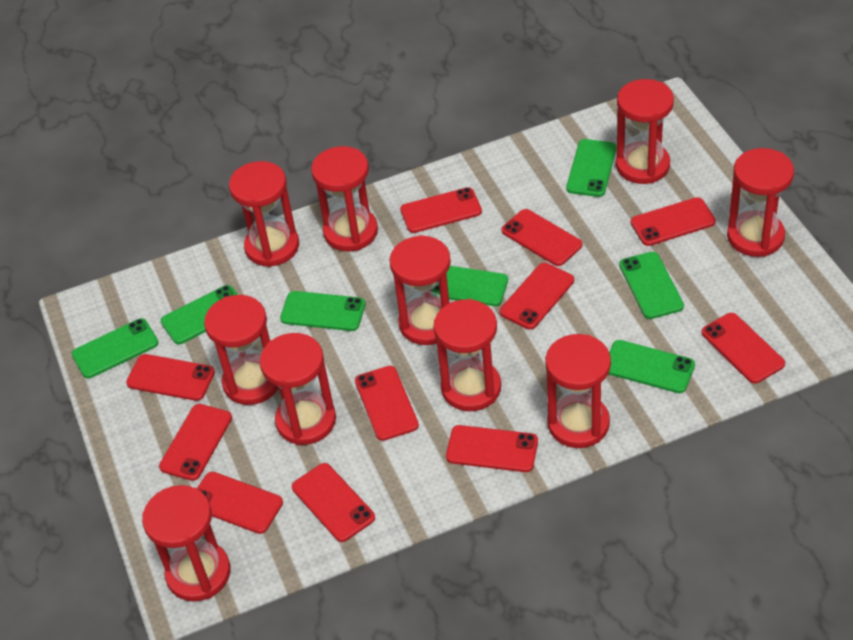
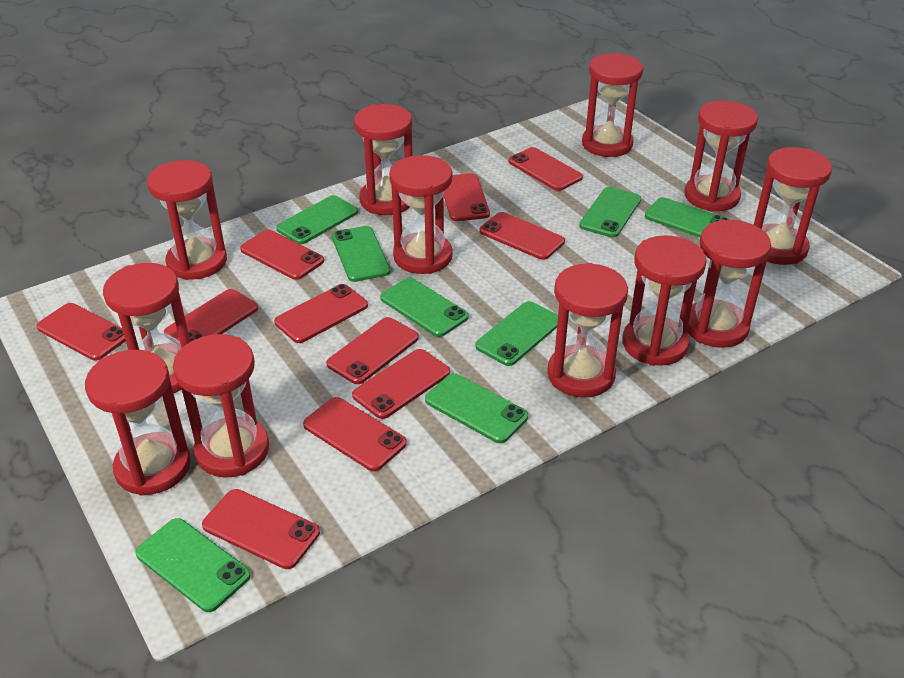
green phone: [72,318,159,379] [161,285,238,344] [280,291,365,331] [431,266,508,306] [566,139,617,197] [608,340,695,393] [619,252,684,319] = 7 -> [135,518,251,612] [276,195,358,244] [332,226,390,282] [380,278,469,337] [425,373,528,443] [475,301,558,366] [579,187,641,237] [645,197,729,238] = 8
red hourglass: [142,485,230,601] [204,295,279,405] [229,161,299,267] [260,333,336,445] [311,146,378,251] [389,235,451,345] [433,299,501,411] [545,334,611,448] [616,79,674,184] [727,148,794,257] = 10 -> [85,350,191,496] [103,263,190,393] [147,160,227,280] [173,334,269,478] [354,104,413,215] [389,155,452,274] [547,263,628,398] [582,53,643,157] [623,235,706,366] [685,100,758,211] [687,220,771,348] [754,147,832,265] = 12

